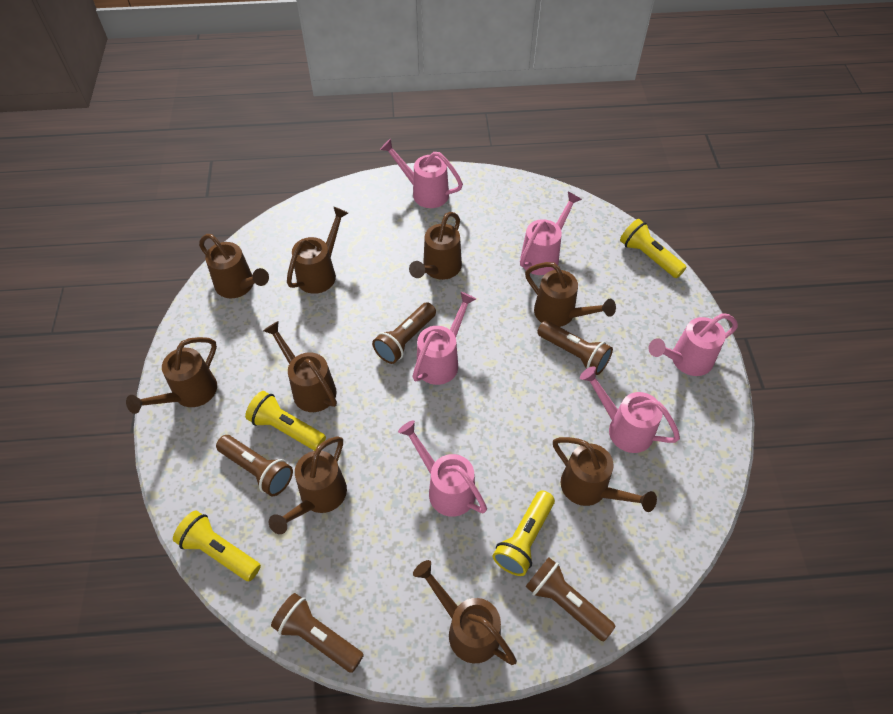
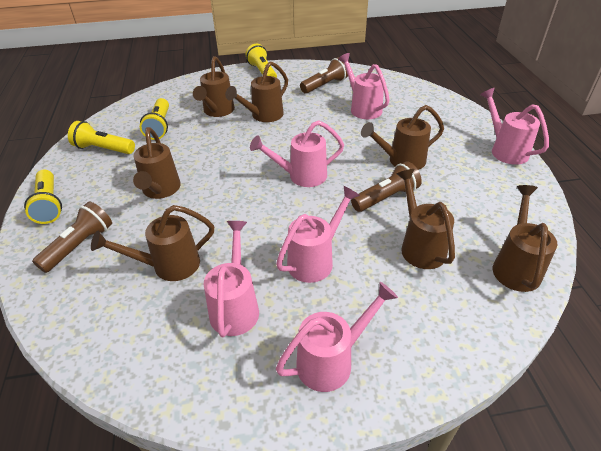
brown flashlight: [216,435,293,496] [271,593,364,673] [372,302,436,364] [525,557,615,641] [537,321,613,375] = 5 -> [32,201,112,273] [300,57,348,94] [351,161,422,212] = 3
brown watering can: [126,337,217,414] [199,234,269,298] [263,321,337,412] [269,436,347,534] [287,207,348,294] [409,212,462,280] [413,560,517,665] [525,262,616,327] [553,437,657,512] = 9 -> [91,205,214,281] [133,127,181,199] [193,56,235,117] [225,61,288,122] [361,105,444,170] [397,169,455,269] [493,185,557,292] = 7

